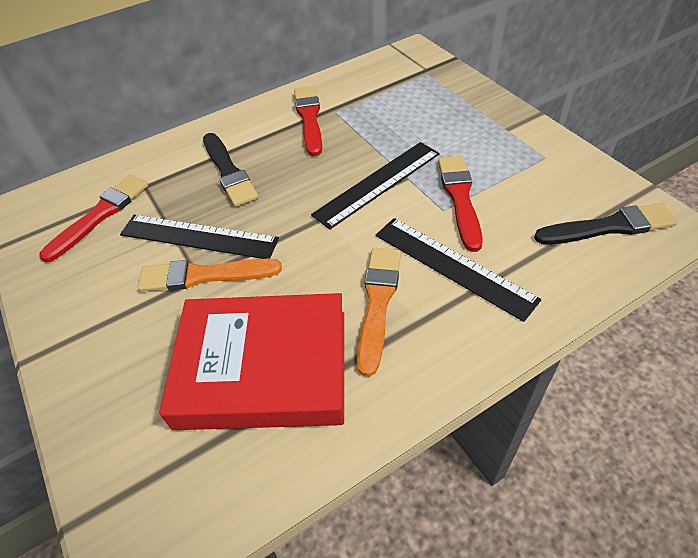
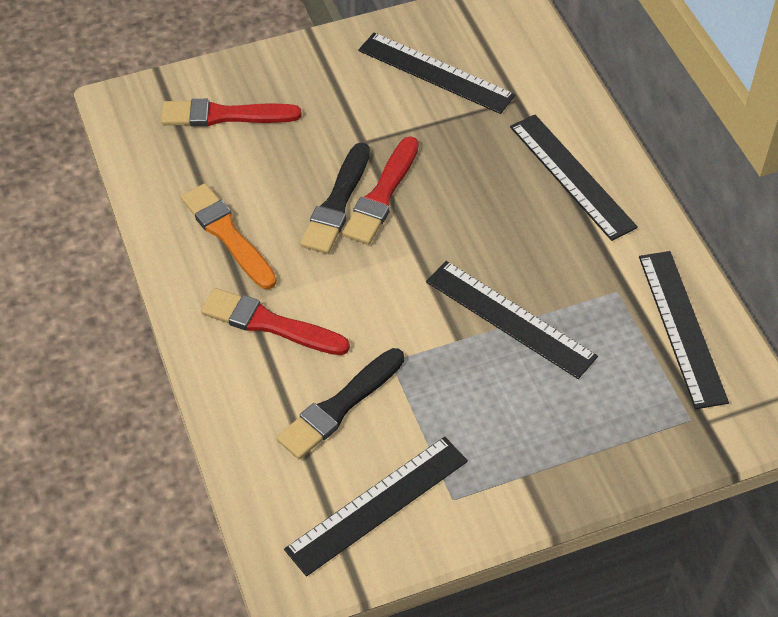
black ruler: [120,215,279,259] [311,142,440,230] [376,218,541,322] = 3 -> [284,437,468,576] [358,32,515,114] [426,261,598,379] [510,114,638,241] [639,251,729,409] = 5
orange brush: [138,259,282,292] [357,248,401,377] = 2 -> [181,183,277,289] = 1
red book: [159,293,344,430] = 1 -> none = 0

